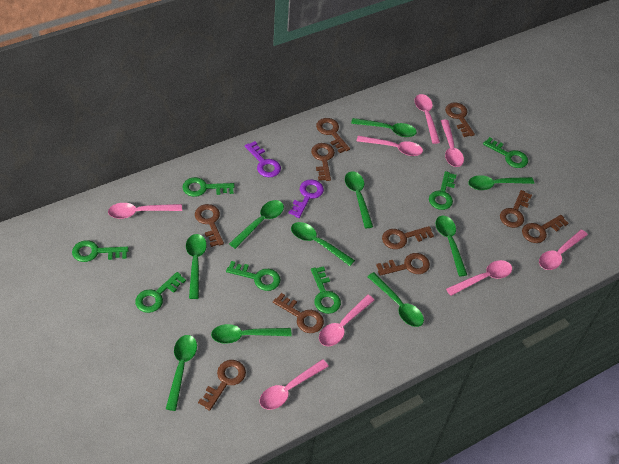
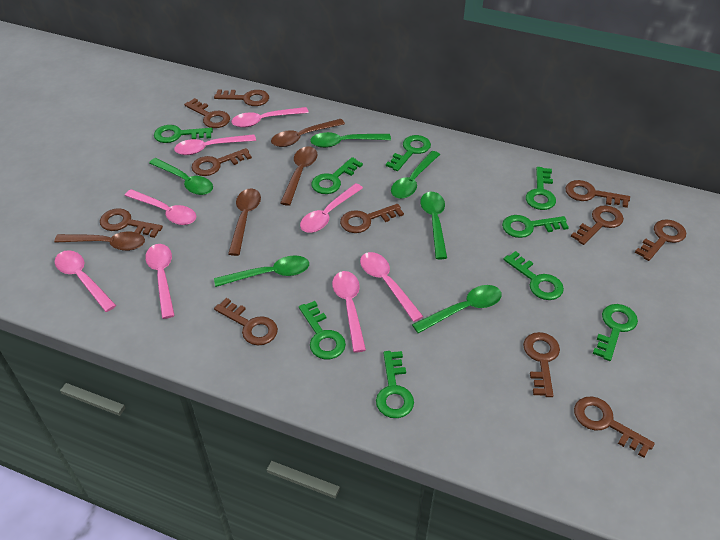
brown key: [195,204,224,247] [198,360,246,411] [273,293,324,333] [311,143,335,181] [316,118,350,153] [376,253,430,276] [382,226,434,249] [445,102,475,137] [500,190,532,228] [522,215,569,243] = 10 -> [100,208,163,238] [184,98,230,128] [192,148,252,176] [214,89,269,106] [214,298,278,345] [340,204,404,233] [523,332,560,397] [565,180,630,208] [571,205,624,245] [574,397,655,458] [635,219,686,261] = 11
brown spoon: none = 0 -> [54,232,145,251] [228,188,261,256] [271,119,345,147] [280,146,317,206] = 4
green key: [72,240,129,262] [135,272,186,313] [182,177,235,197] [226,261,281,291] [311,266,341,314] [429,171,457,210] [483,137,528,168] = 7 -> [154,125,213,143] [299,301,346,359] [311,157,363,194] [376,351,414,418] [386,135,431,171] [502,215,569,238] [503,251,564,300] [526,167,556,210] [593,304,638,361] = 9
green spoon: [166,335,197,411] [186,234,207,299] [211,324,292,344] [229,200,284,249] [291,222,355,266] [345,171,373,228] [351,118,417,137] [367,272,424,327] [436,216,467,277] [468,175,534,190] = 10 -> [149,158,213,195] [214,255,309,287] [310,132,391,148] [391,151,440,199] [412,285,502,333] [421,192,447,260] = 6
purple key: [245,141,281,177] [288,179,324,218] = 2 -> none = 0

